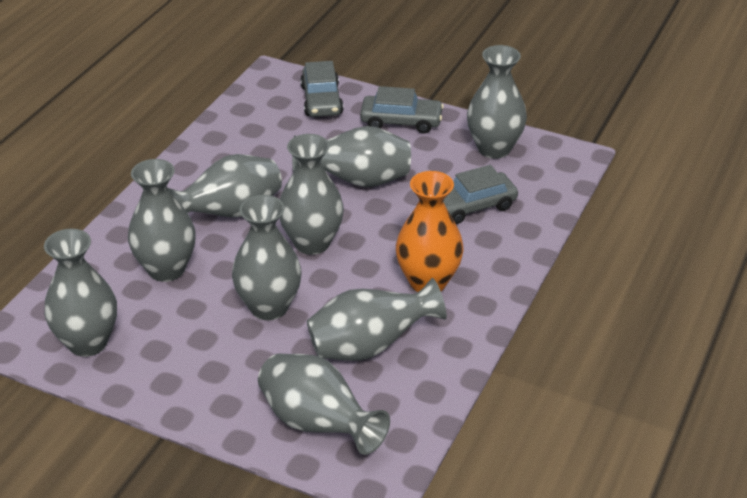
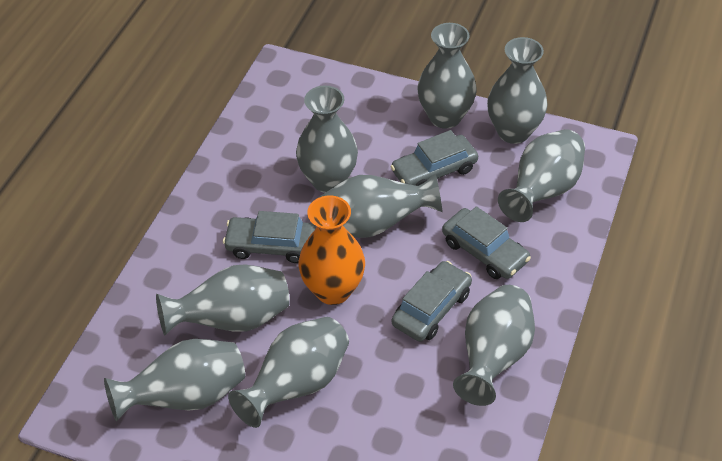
grey car: [300,61,343,117] [360,86,444,134] [443,165,518,224] = 3 -> [223,211,316,263] [390,130,478,186] [392,261,472,342] [442,206,531,279] = 4

